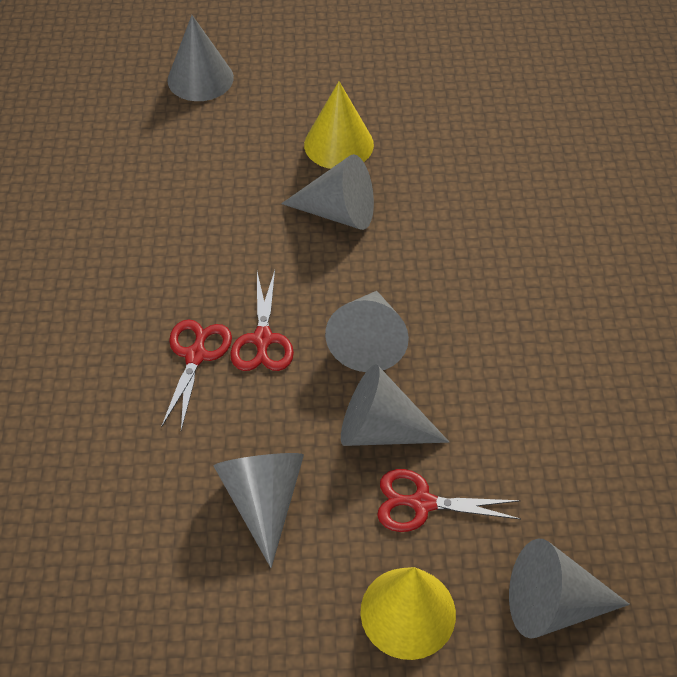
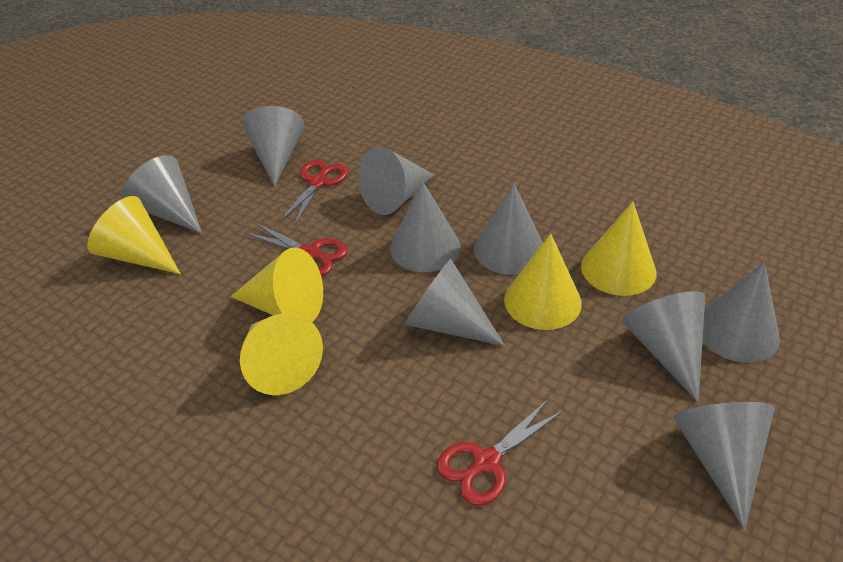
grey cone: [168,15,234,101] [214,453,304,568] [281,154,374,230] [325,291,409,372] [341,364,449,446] [509,539,630,638] = 6 -> [122,155,202,234] [242,106,305,187] [358,147,435,215] [390,181,461,272] [405,259,505,346] [474,183,543,274] [622,291,705,402] [673,402,775,530] [702,263,780,363] = 9
yellow cone: [304,81,374,169] [360,567,456,660] = 2 -> [87,196,181,274] [230,248,323,322] [240,313,323,395] [504,234,582,330] [581,202,656,296] = 5

